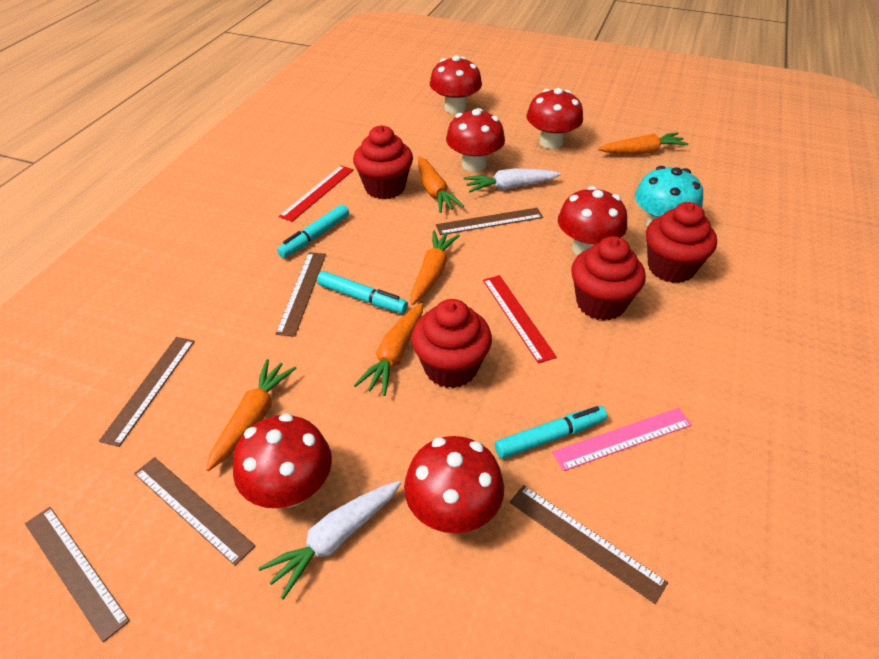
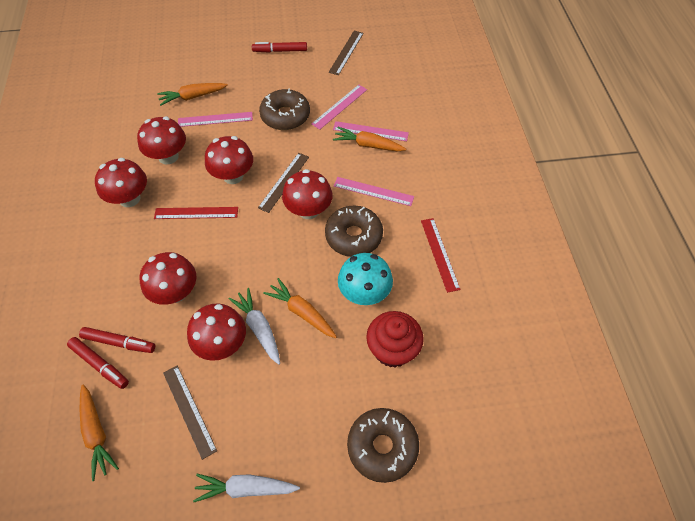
brown donut: none = 0 -> [259,88,310,130] [325,205,383,257] [347,408,419,483] = 3
brown ruler: [25,507,130,642] [99,337,195,447] [134,457,255,566] [276,252,326,337] [436,208,543,235] [509,485,668,604] = 6 -> [163,366,217,460] [258,153,309,213] [329,31,364,75] = 3
orange carrot: [206,359,296,471] [354,302,423,396] [411,230,460,305] [418,156,464,213] [598,132,689,154] = 5 -> [79,384,119,481] [157,83,228,106] [263,278,337,338] [333,127,406,152] = 4
pink ruler: [552,408,692,471] = 1 -> [178,112,253,127] [312,85,367,129] [333,121,409,141] [334,177,414,206] = 4
red cupcake: [353,125,413,199] [411,299,492,388] [571,236,646,321] [646,202,717,283] = 4 -> [366,311,424,368] = 1
red marker: none = 0 -> [67,337,129,389] [79,327,155,353] [252,42,307,53] = 3
turquoise marker: [277,204,349,258] [317,271,408,313] [495,406,607,458] = 3 -> none = 0

